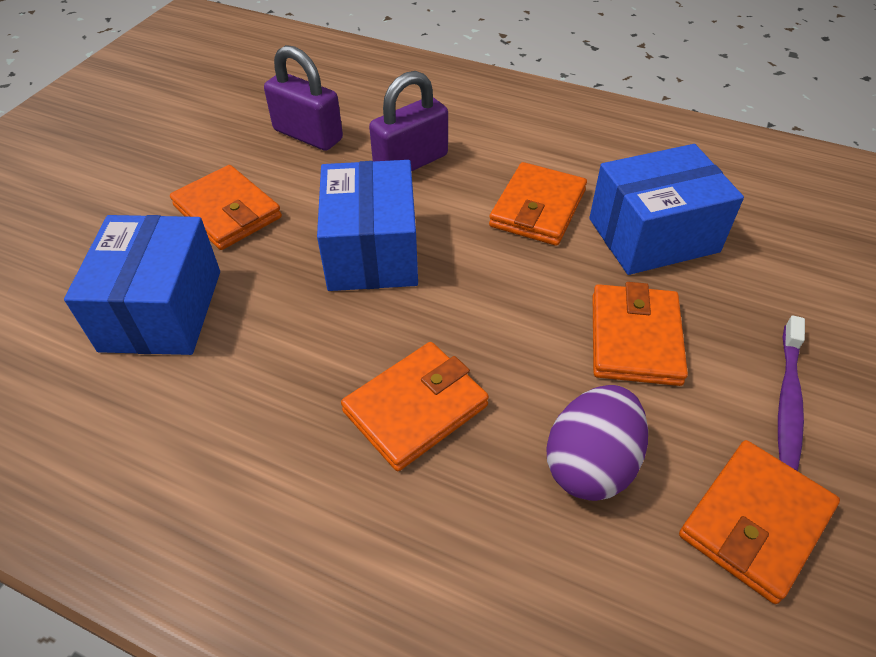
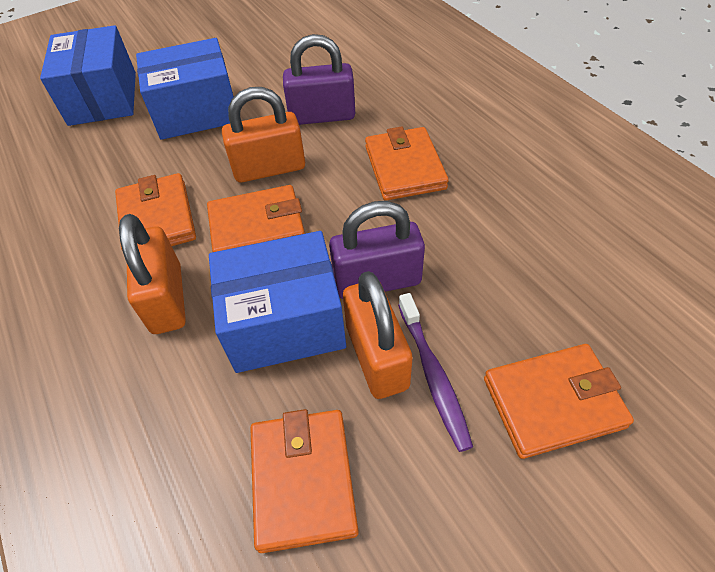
orange padlock: none = 0 -> [119,214,186,334] [222,87,305,183] [343,271,413,399] = 3
purple egg: [546,385,648,501] = 1 -> none = 0

